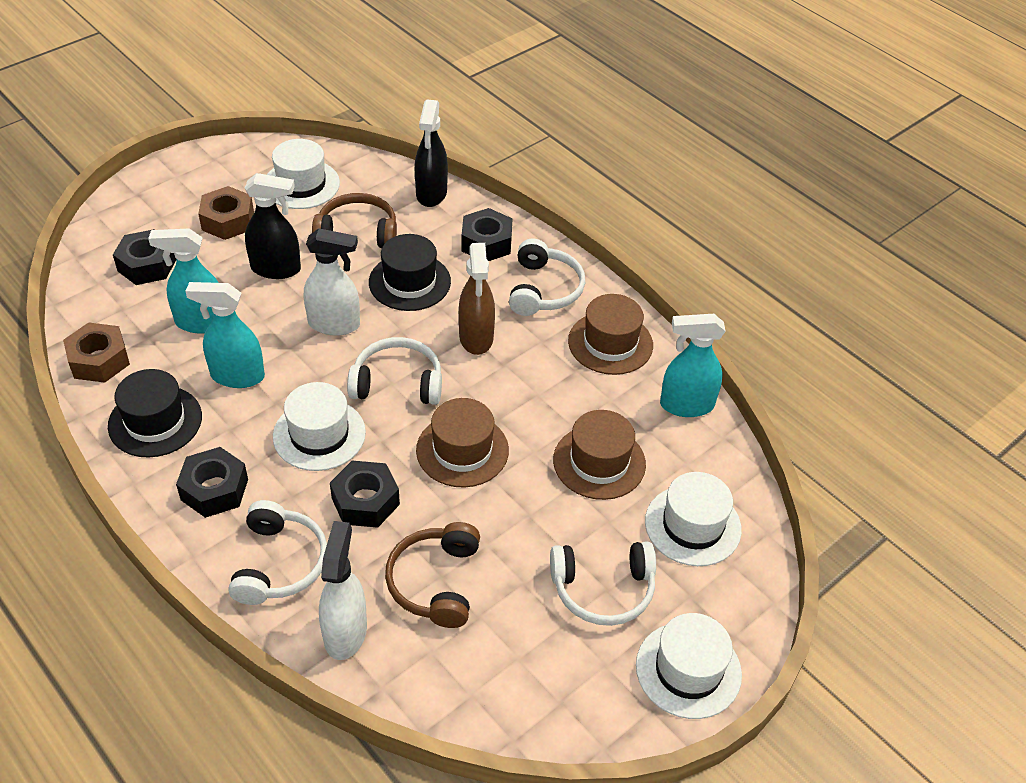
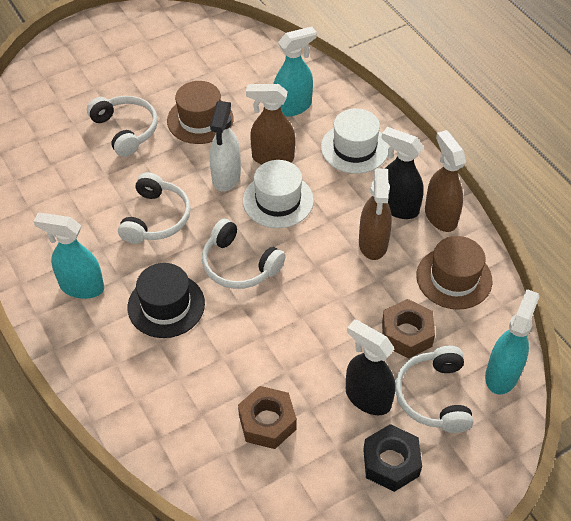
black hat: [108,369,202,457] [369,234,451,311] = 2 -> [128,263,205,338] = 1
black nut: [113,229,176,285] [176,447,248,518] [330,461,400,528] [461,208,512,261] = 4 -> [363,424,422,492] = 1
brown hat: [416,398,509,487] [553,410,646,500] [568,294,653,375] = 3 -> [167,81,233,144] [416,236,492,310] = 2
brown headphones: [312,193,397,248] [385,522,480,628] = 2 -> none = 0
brown spray bottle: [459,243,495,355] = 1 -> [246,84,295,165] [359,168,392,260] [425,130,466,232] = 3
white hat: [267,139,340,209] [273,382,366,471] [636,613,742,719] [645,472,742,566] = 4 -> [243,160,314,228] [321,108,389,174] = 2
white spray bottle: [304,228,360,336] [319,521,367,660] = 2 -> [210,101,241,191] = 1

